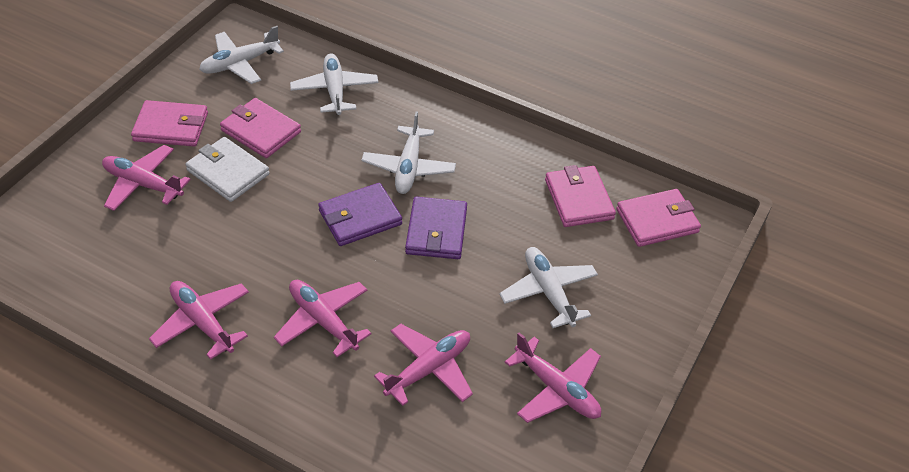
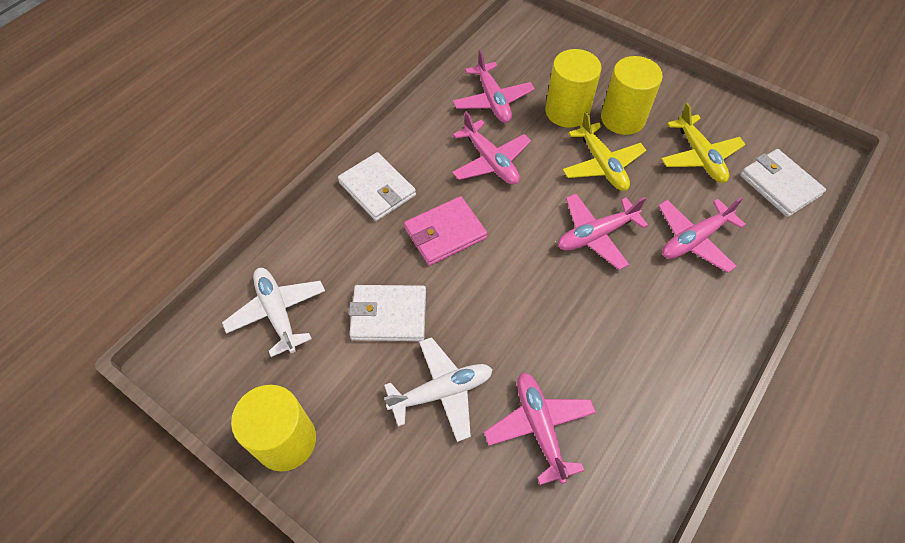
pink wallet: [131,100,208,147] [220,98,301,158] [545,165,616,227] [616,189,701,247] = 4 -> [404,196,487,266] = 1
purple wallet: [318,183,402,246] [405,197,467,259] = 2 -> none = 0
white plane: [199,26,284,84] [290,53,379,115] [362,111,456,194] [499,247,598,328] = 4 -> [222,268,325,357] [384,337,493,442] = 2
white wallet: [185,137,269,202] = 1 -> [338,152,416,221] [349,285,426,341] [740,149,826,217] = 3
yellow cylinder: none = 0 -> [231,385,316,471] [545,49,602,128] [601,56,663,135] = 3
yellow plane: none = 0 -> [563,111,646,191] [661,103,746,183] = 2

